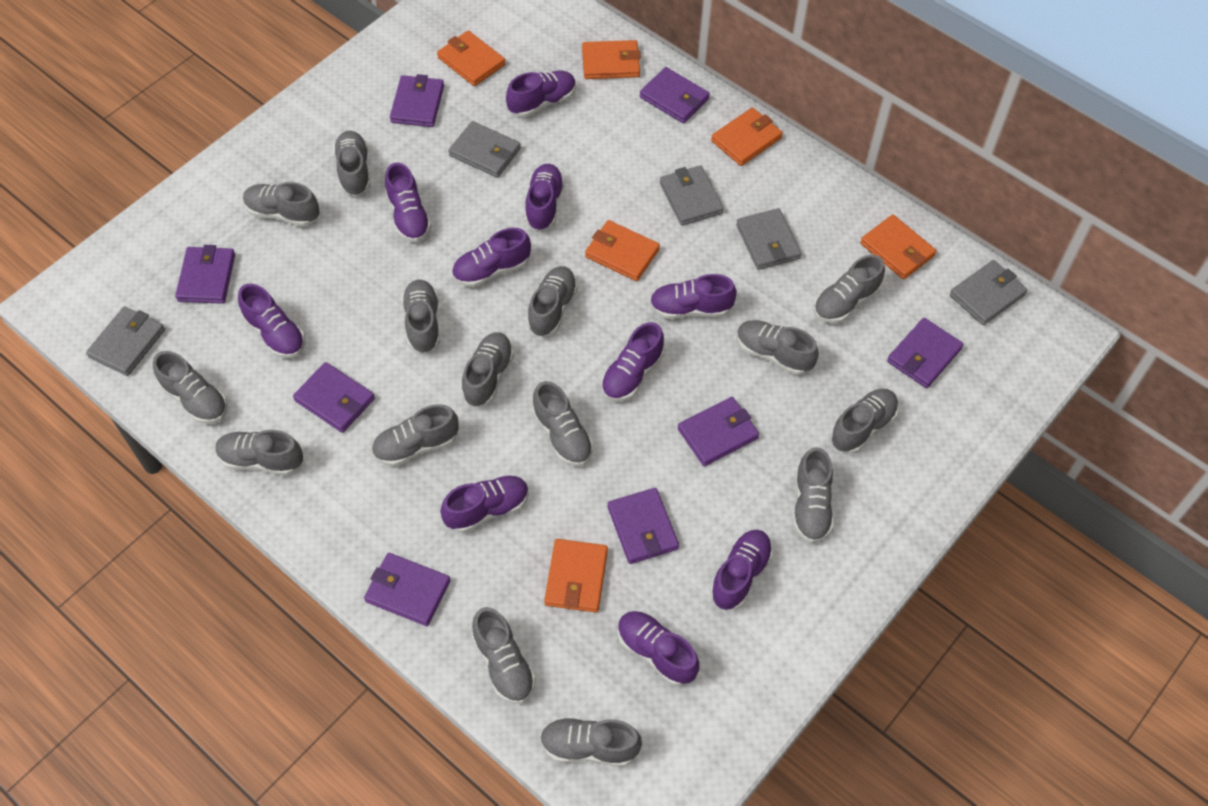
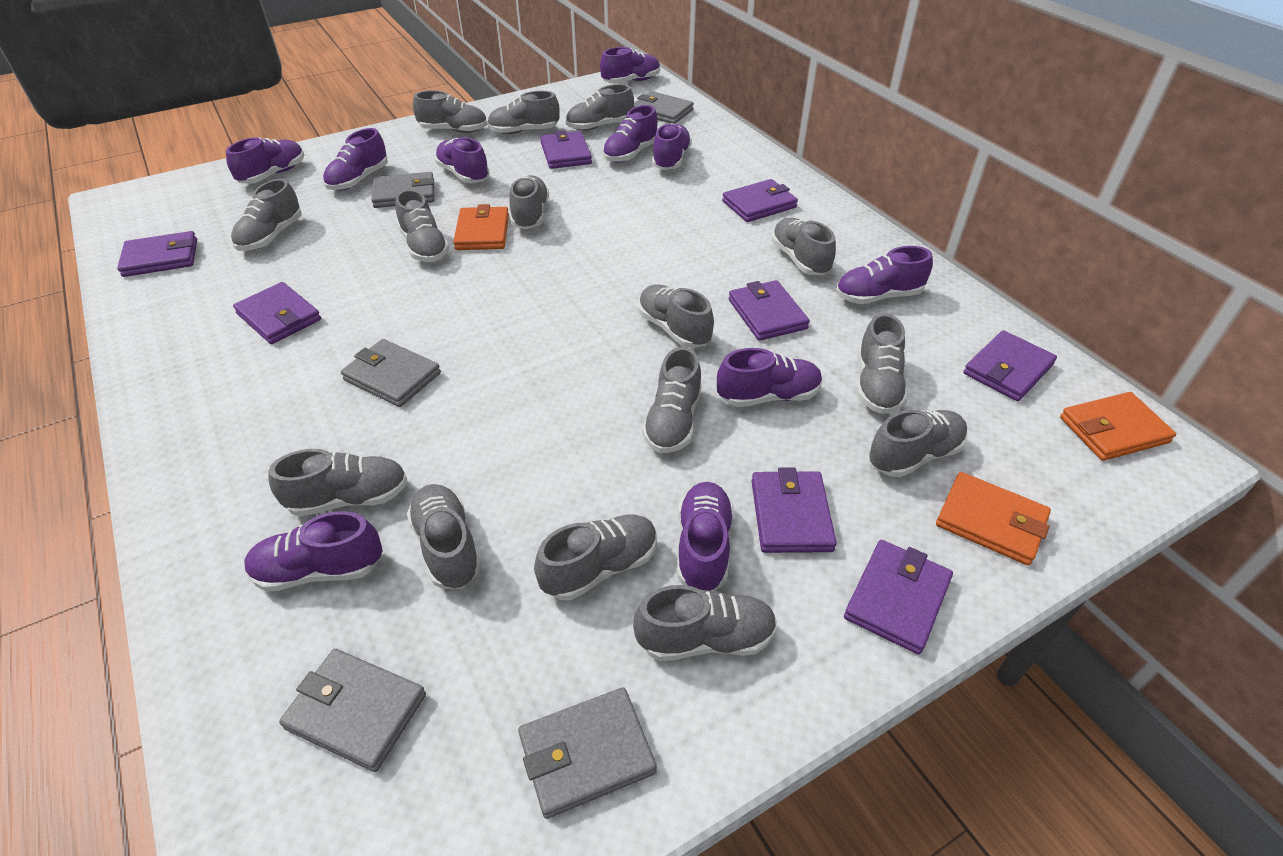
orange wallet: [437,31,506,86] [544,539,608,613] [582,40,641,79] [585,220,660,281] [711,107,783,166] [860,215,936,280] = 6 -> [453,204,509,250] [936,472,1051,566] [1060,392,1176,461] = 3

